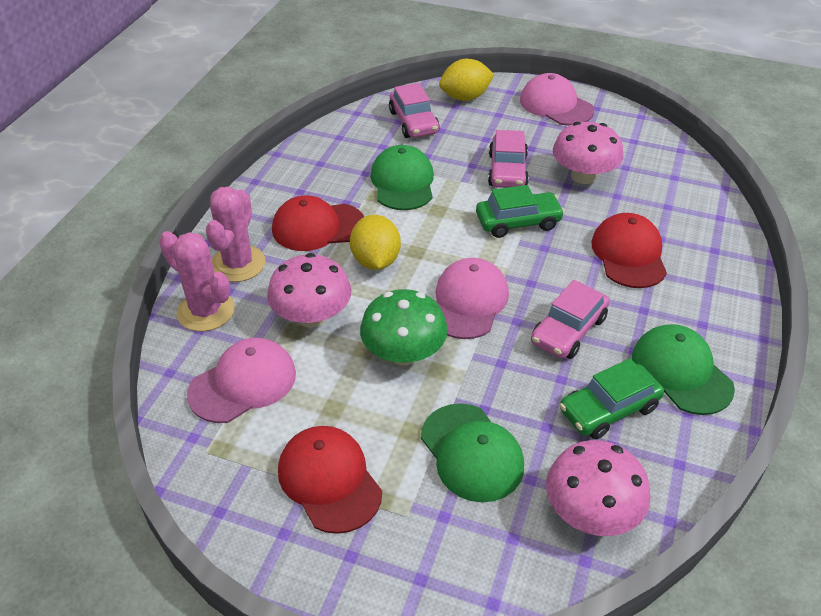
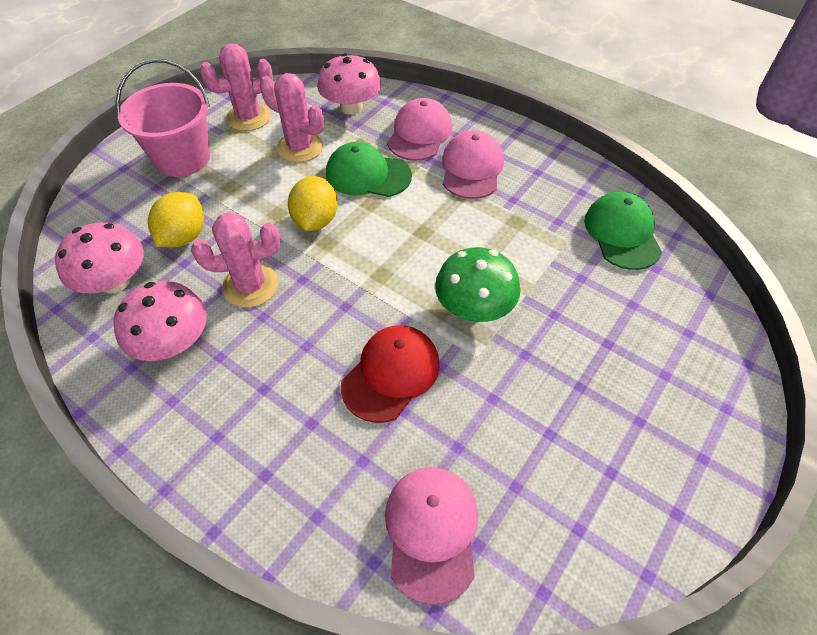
green cap: [370,145,434,210] [421,403,524,503] [632,324,735,415] = 3 -> [326,142,412,197] [584,192,662,270] = 2
green car: [476,185,565,238] [559,359,664,439] = 2 -> none = 0
pink bucket: none = 0 -> [116,59,210,177] = 1
pink cactus: [159,231,235,331] [206,186,266,282] = 2 -> [191,212,280,308] [200,44,273,131] [260,73,324,162] = 3
pink car: [389,83,440,138] [488,130,529,188] [531,280,609,359] = 3 -> none = 0
red cap: [272,195,364,251] [278,426,382,534] [591,213,667,288] = 3 -> [341,325,440,423] = 1

